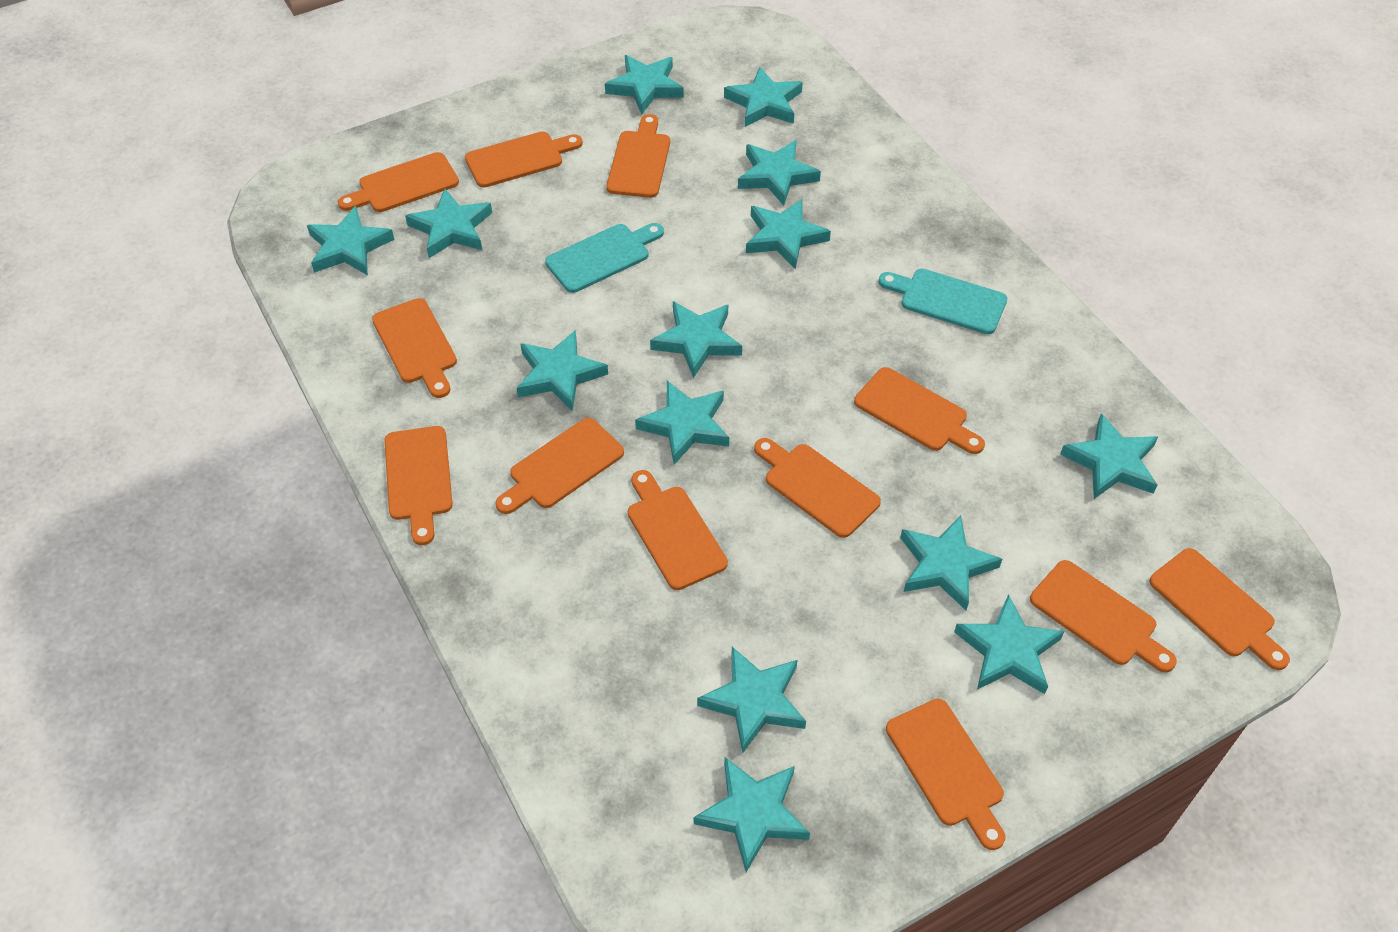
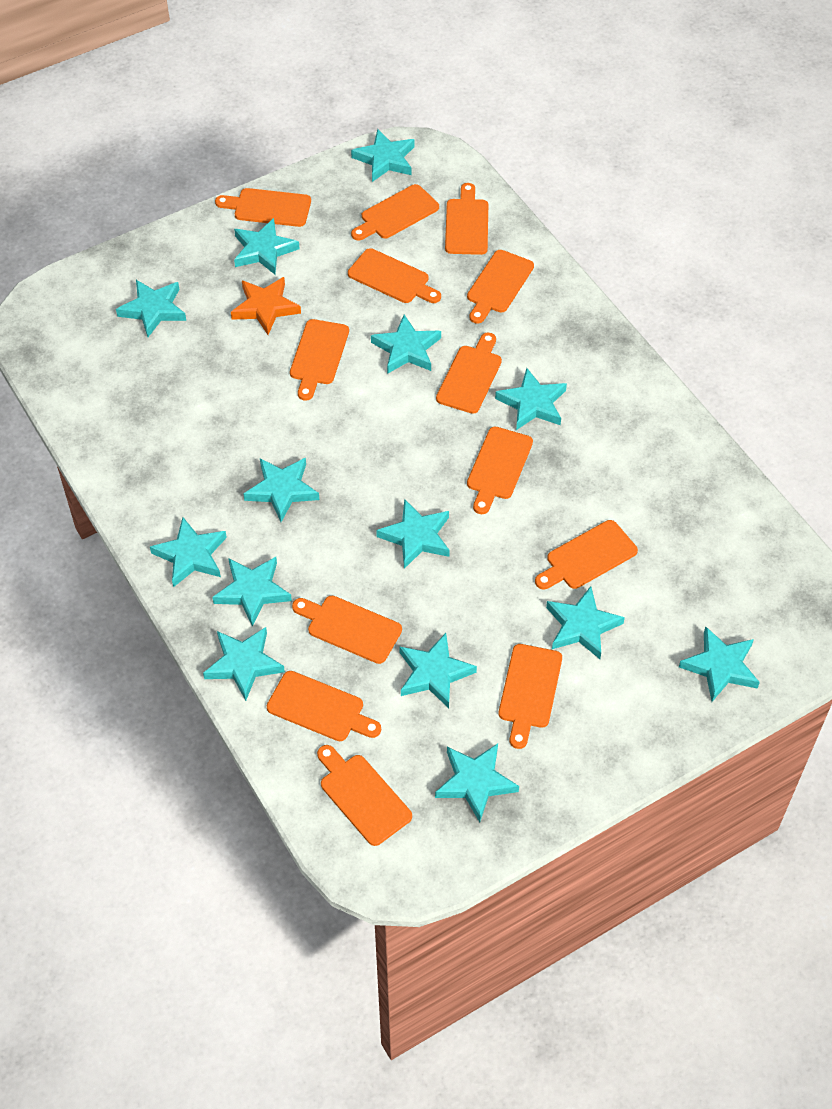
orange cutting board: [338,152,459,212] [372,298,457,398] [385,426,453,545] [465,131,583,188] [496,418,624,514] [607,114,670,198] [628,470,728,590] [754,438,881,538] [854,367,985,454] [886,699,1005,850] [1030,560,1177,672] [1149,548,1290,670] = 12 -> [215,188,311,227] [267,671,381,741] [290,319,349,400] [292,596,402,664] [317,745,412,846] [348,248,441,303] [351,184,439,241] [436,333,502,414] [445,183,488,255] [467,250,534,324] [467,427,533,514] [499,644,562,749] [535,520,638,589] = 13
orange star: none = 0 -> [231,277,301,335] = 1
turquoise cutting board: [545,223,664,293] [879,269,1007,334] = 2 -> none = 0

